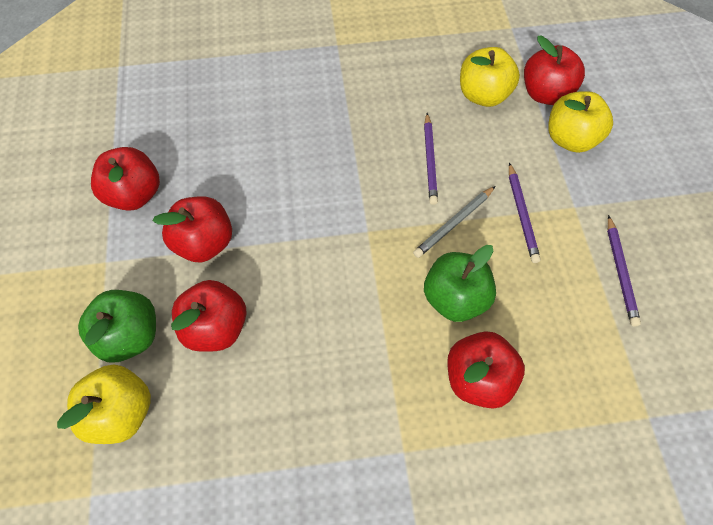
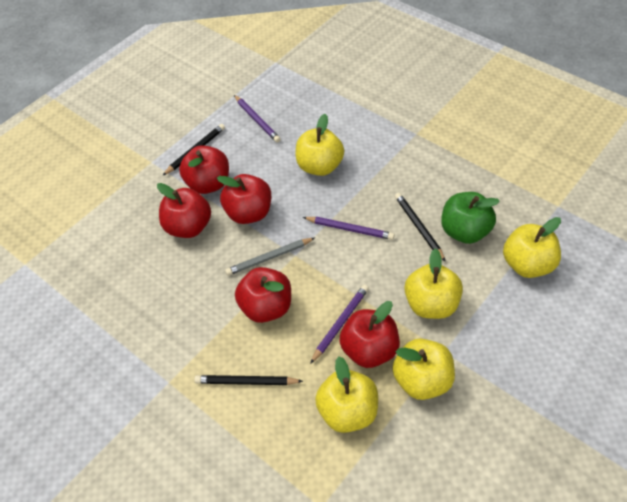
black pencil: none = 0 -> [162,124,225,176] [194,375,303,385] [395,193,446,262] = 3
green apple: [78,290,156,362] [424,245,496,322] = 2 -> [441,192,500,244] = 1
yellow apple: [57,364,151,444] [460,47,520,107] [548,91,613,153] = 3 -> [296,114,344,176] [315,356,378,433] [393,339,455,400] [404,248,463,319] [503,217,561,278] = 5

